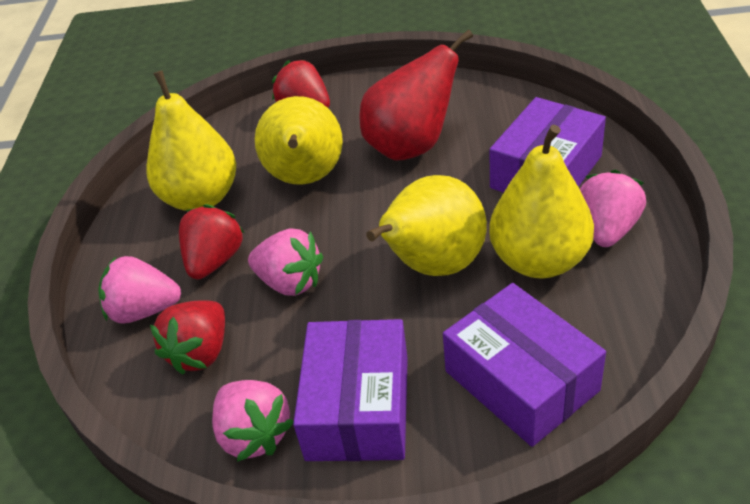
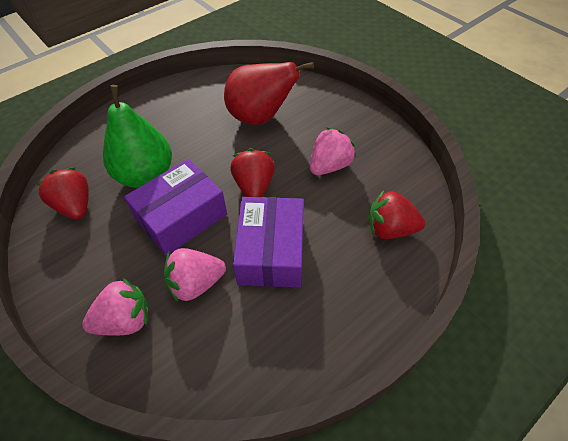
green pear: none = 0 -> [103,85,172,188] = 1
pink strawberry: [98,256,181,324] [212,380,294,462] [248,229,323,296] [580,170,646,247] = 4 -> [82,278,149,336] [164,248,226,302] [310,128,356,175] = 3
purple box: [293,319,408,461] [443,283,606,447] [489,97,606,193] = 3 -> [124,159,227,256] [233,197,304,288] = 2
yellow pear: [146,70,236,211] [255,96,343,185] [366,175,487,276] [489,125,594,278] = 4 -> none = 0

